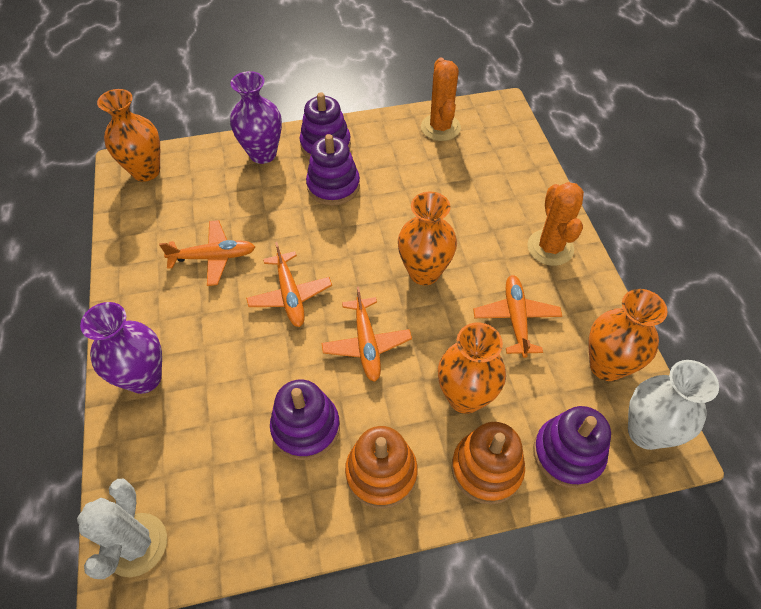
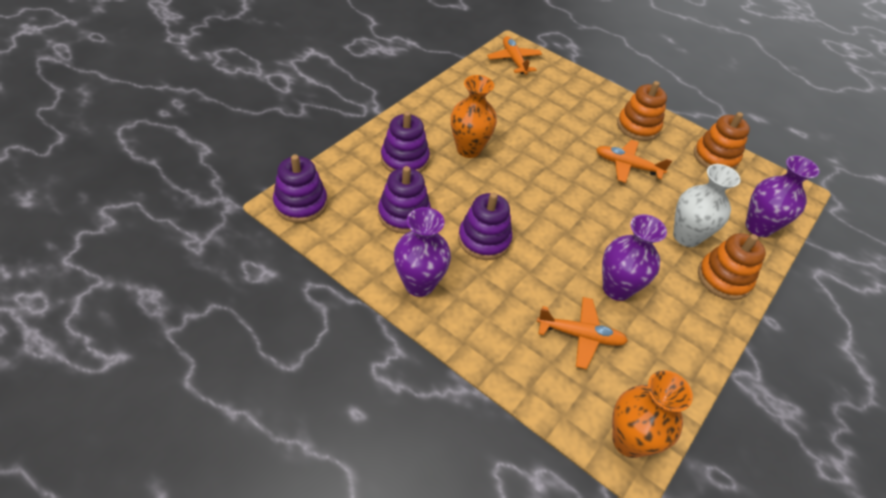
orange cactus: [421,58,461,141] [527,182,584,266] = 2 -> none = 0
orange plane: [159,220,255,286] [246,242,332,327] [321,287,412,382] [473,275,562,358] = 4 -> [487,36,542,75] [537,297,628,369] [596,140,672,183] = 3
orange stacking toy: [345,426,418,509] [452,422,525,504] = 2 -> [617,81,667,141] [694,112,750,170] [698,233,766,300] = 3
orange vase: [97,89,160,182] [398,192,457,285] [438,322,506,414] [588,289,668,381] = 4 -> [451,75,497,158] [612,370,693,458] = 2
purple vase: [80,302,162,394] [230,71,282,164] = 2 -> [394,207,451,297] [602,214,667,301] [745,155,819,237] = 3
white cactus: [77,479,167,579] = 1 -> none = 0

